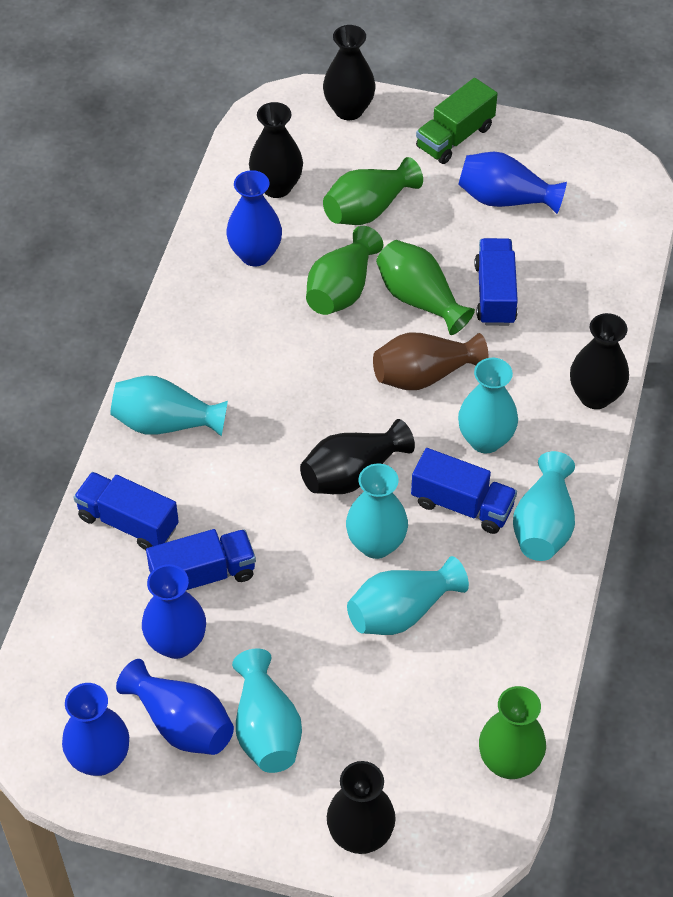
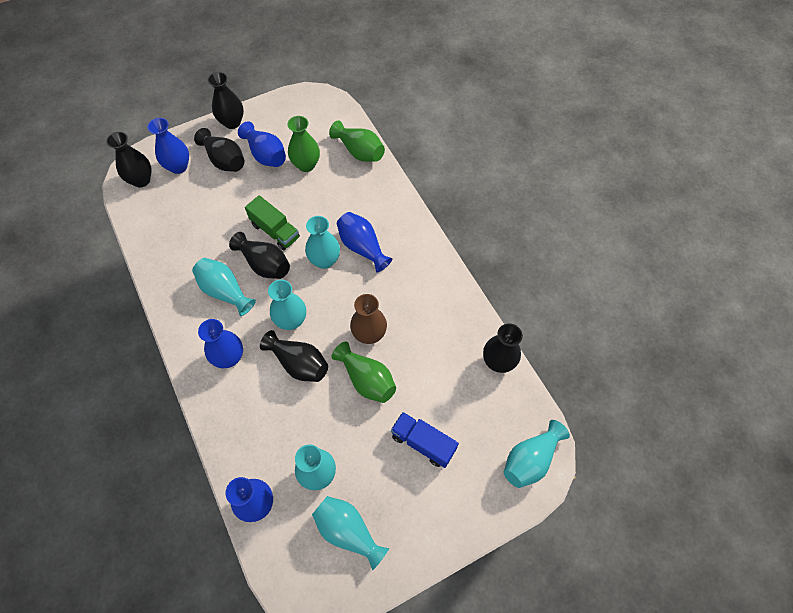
black vase: [249,102,303,198] [300,419,415,494] [323,25,375,120] [327,761,396,854] [570,313,629,409] = 5 -> [106,132,152,187] [194,128,245,172] [207,72,244,129] [229,232,290,279] [260,330,328,382] [483,323,523,373] = 6
blue truck: [73,472,179,550] [146,529,256,590] [411,448,517,534] [474,238,518,326] = 4 -> [391,412,459,468] = 1
green vase: [306,226,383,315] [323,157,423,225] [376,240,475,335] [479,686,546,779] = 4 -> [287,116,320,172] [329,121,385,162] [332,342,396,403] = 3

